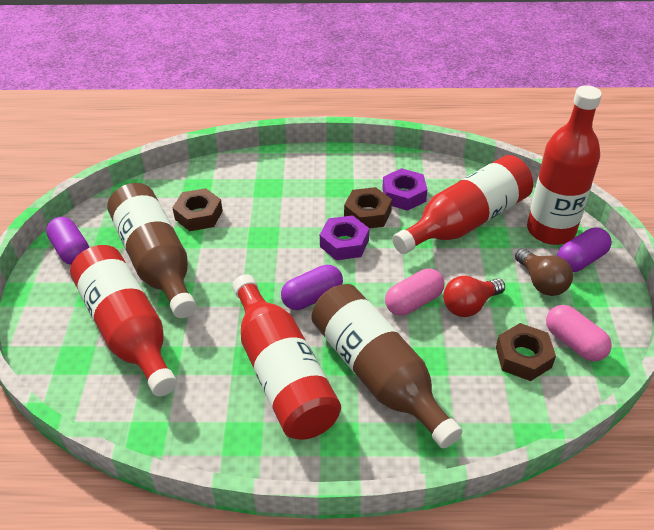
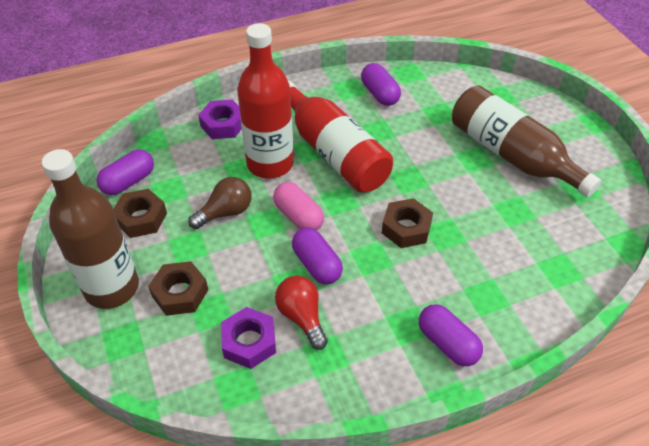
pink capsule: [385,268,445,316] [546,305,612,361] = 2 -> [273,182,324,230] = 1
purple capsule: [46,217,89,265] [281,265,343,310] [557,227,612,272] = 3 -> [96,149,154,195] [292,228,343,284] [361,63,401,106] [419,304,483,366] = 4
red bottle: [70,245,177,397] [232,274,341,440] [392,155,533,254] [527,85,602,245] = 4 -> [237,23,294,179] [288,81,393,193] = 2

